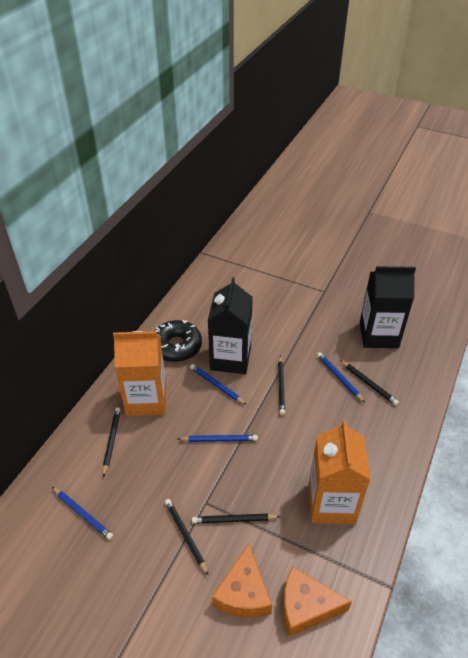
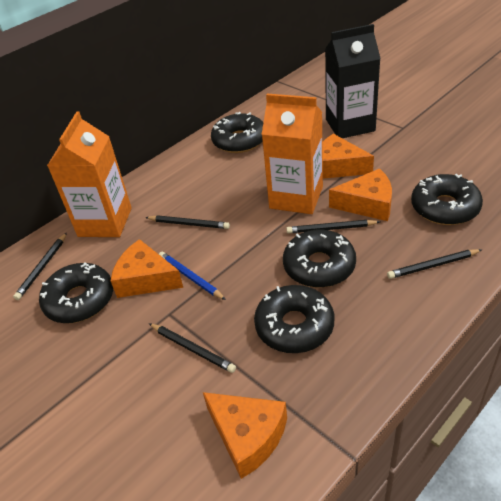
black carton: [208,277,253,374] [360,266,416,348] = 2 -> [325,24,381,138] = 1
black donut: [155,320,202,362] = 1 -> [39,262,113,323] [211,112,263,153] [254,285,335,353] [283,229,356,288] [411,174,483,225] = 5
blue pencil: [52,487,114,540] [178,435,258,442] [190,364,247,405] [317,352,365,403] = 4 -> [159,252,226,300] = 1
orange cheese: [212,544,272,618] [283,566,352,637] = 2 -> [111,239,183,298] [203,392,287,479] [322,134,374,179] [329,169,392,221] = 4

